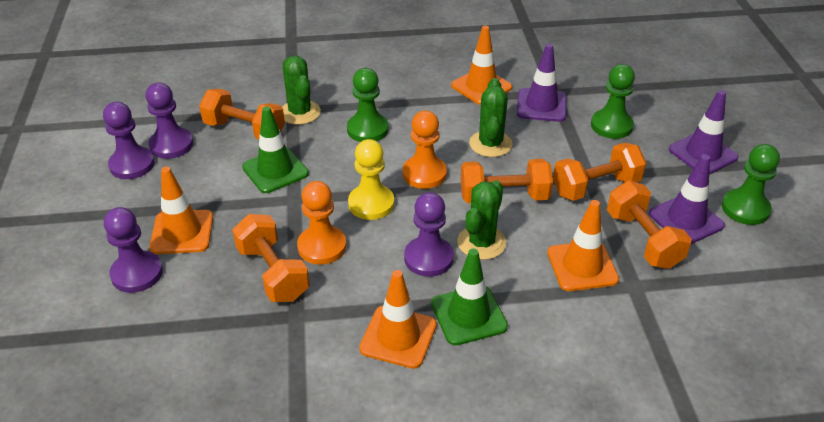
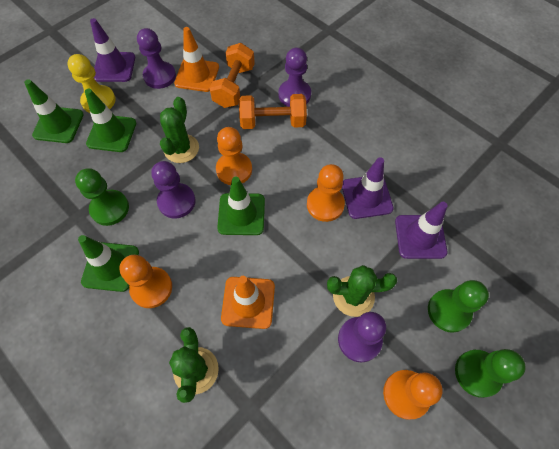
green traffic cone: [242,106,309,193] [431,248,508,345] = 2 -> [24,79,84,143] [78,235,139,292] [85,89,136,152] [217,177,265,235] = 4
orange dumbbell: [199,89,285,139] [232,214,310,302] [461,159,553,203] [553,143,646,201] [607,181,692,269] = 5 -> [209,43,255,108] [239,94,307,129] = 2
orange pawn: [297,181,346,265] [403,110,447,189] = 2 -> [119,255,172,308] [216,127,252,185] [307,164,345,222] [383,370,443,420] = 4
orange traffic cone: [149,167,213,254] [359,270,437,369] [451,25,512,105] [547,200,619,291] = 4 -> [174,27,219,92] [221,276,275,329] = 2

